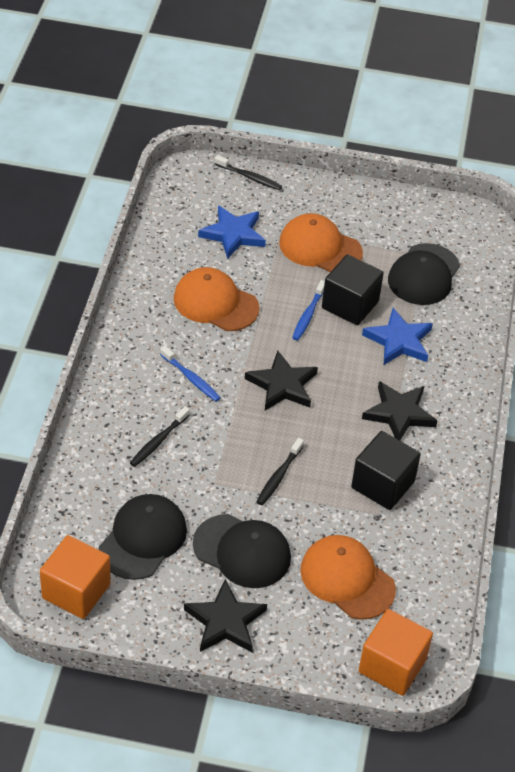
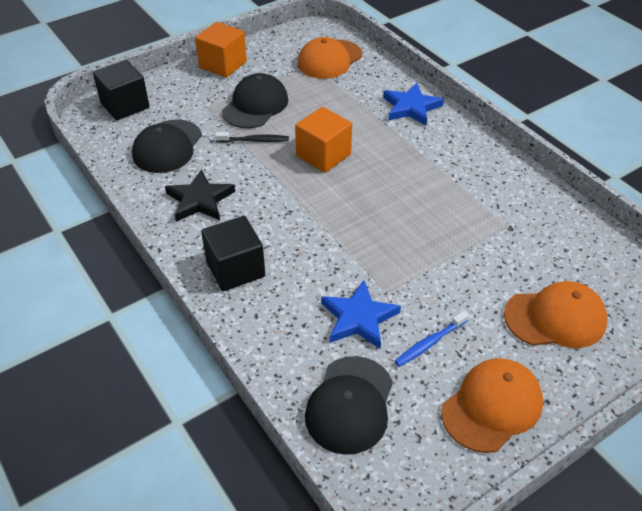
black star: [184,579,267,652] [245,351,318,410] [362,381,437,441] = 3 -> [165,170,235,222] = 1
black toothbrush: [130,406,190,467] [214,155,282,190] [257,438,304,505] = 3 -> [215,132,289,142] = 1
blue toothbrush: [160,346,221,402] [292,280,325,341] = 2 -> [395,310,469,367] = 1

